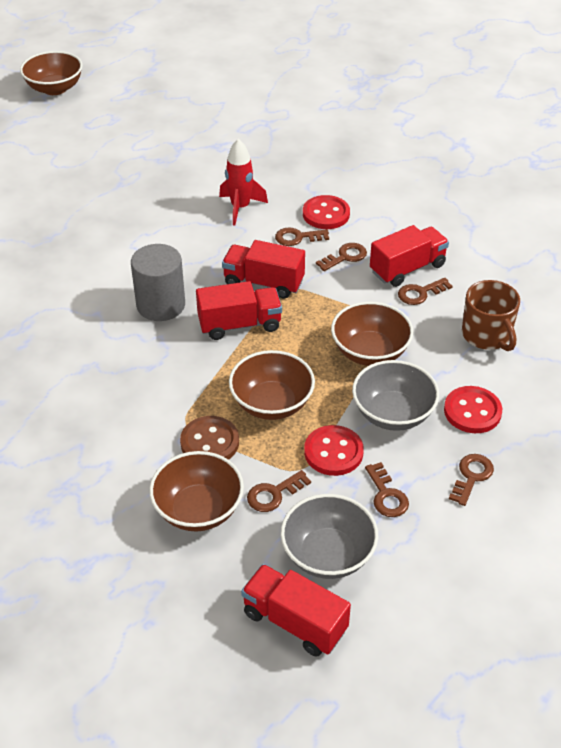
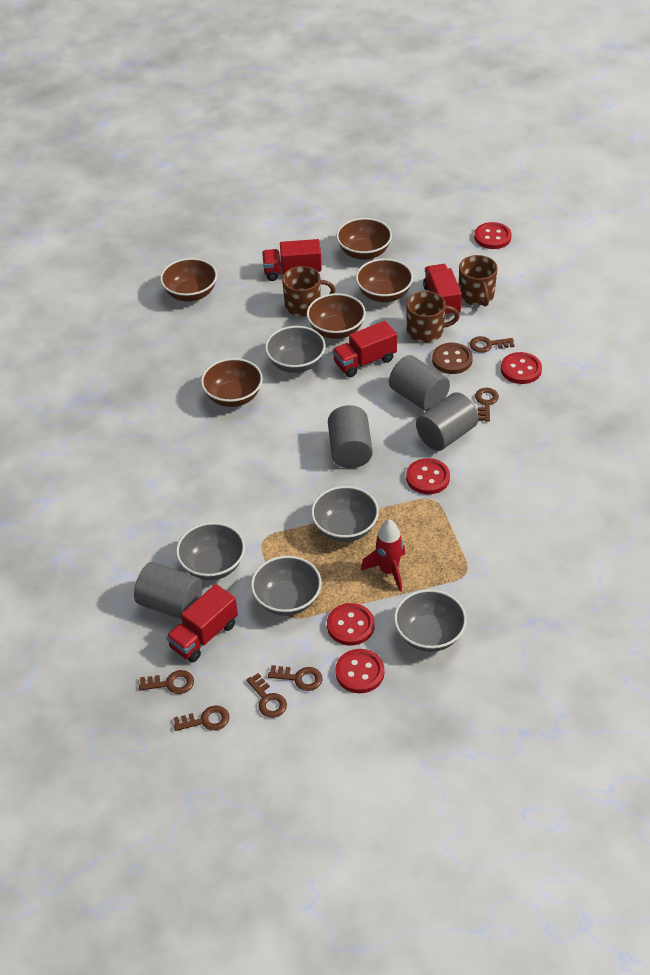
brown bowl: [20,51,83,95] [149,451,244,532] [229,350,315,420] [331,302,413,366] = 4 -> [160,258,217,302] [201,358,263,407] [307,293,366,339] [336,218,392,260] [356,258,413,302] = 5
brown mug: [462,280,520,351] = 1 -> [282,266,335,317] [406,291,460,343] [459,255,498,306] = 3
grey bowl: [281,494,378,579] [352,360,439,431] = 2 -> [176,522,245,580] [251,556,322,616] [265,326,326,373] [311,486,379,542] [394,589,467,652] = 5
grey cylinder: [131,244,185,321] = 1 -> [134,562,203,619] [328,405,373,468] [389,355,450,411] [416,392,478,451] = 4
red button: [303,195,350,229] [304,425,364,476] [444,386,502,433] = 3 -> [327,603,375,645] [335,649,385,693] [406,458,450,494] [474,222,512,249] [501,352,542,384] = 5

